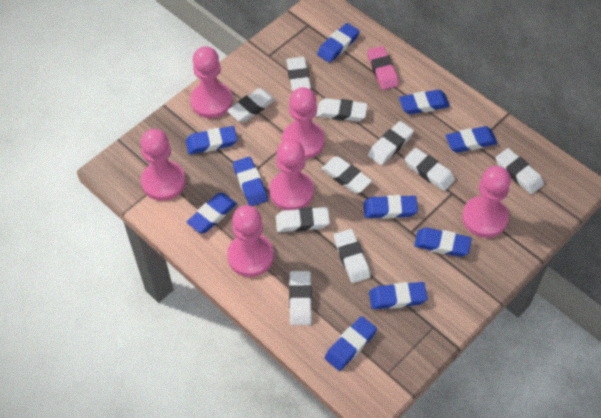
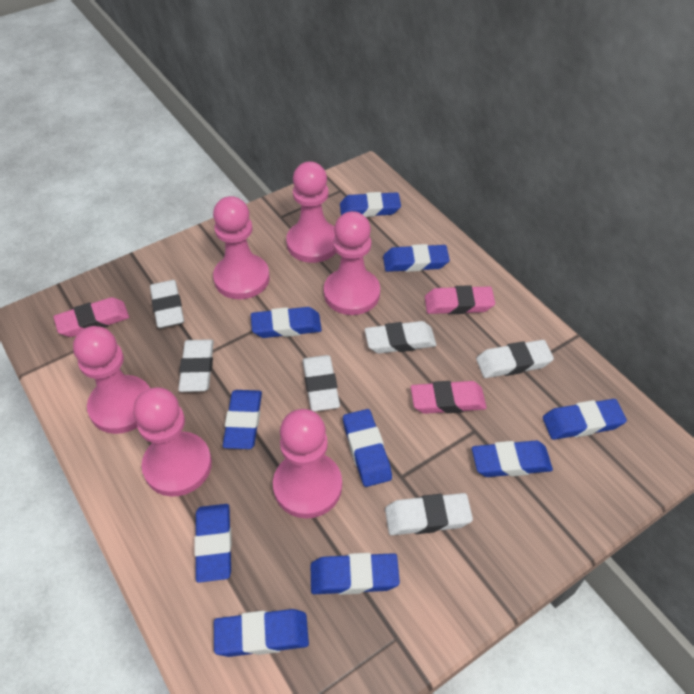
pink eraser: [367,46,399,90] = 1 -> [53,297,129,337] [411,381,487,414] [425,285,495,314] = 3
white eraser: [227,88,275,122] [276,207,330,232] [286,57,311,91] [289,271,312,325] [316,98,368,122] [321,156,372,193] [334,229,370,283] [368,121,414,165] [405,148,455,191] [496,148,544,194] = 10 -> [150,280,184,328] [178,339,214,392] [303,355,340,411] [365,321,437,354] [385,493,473,535] [476,340,554,378] = 6

